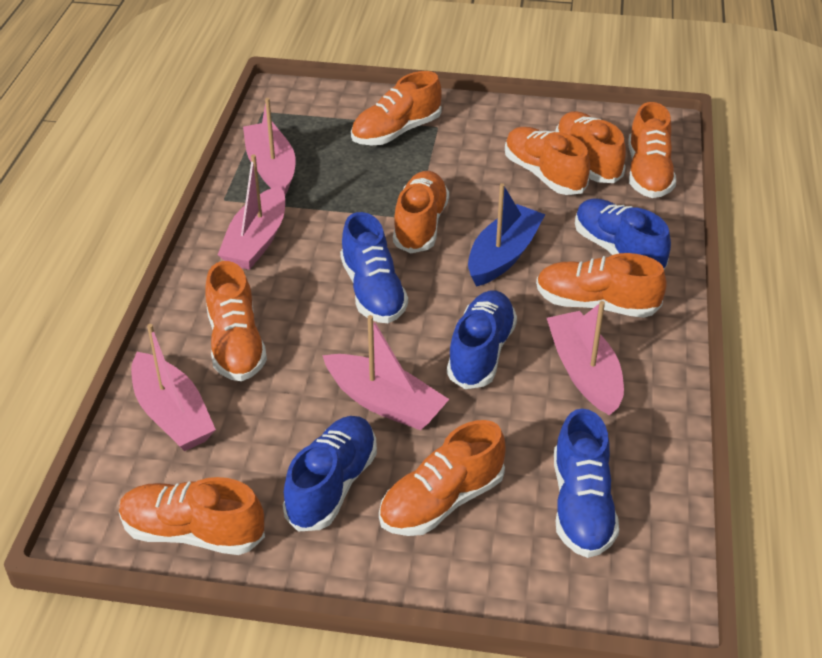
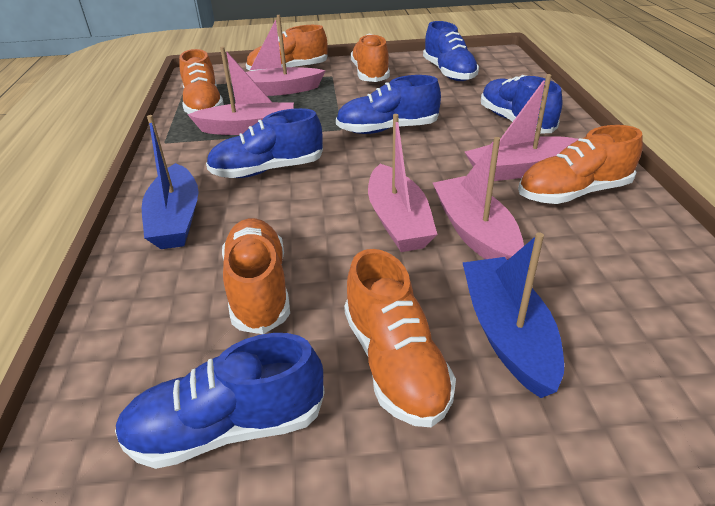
blue boat: [468,183,546,287] = 1 -> [142,115,199,249] [463,233,564,398] = 2
orange shoe: [119,477,265,555] [205,261,267,381] [351,71,442,145] [379,420,506,536] [393,171,449,253] [505,127,590,195] [536,253,667,318] [555,111,626,183] [629,102,676,198] = 9 -> [179,49,224,114] [222,218,290,334] [246,25,327,71] [344,249,456,427] [351,33,390,82] [518,125,643,204] = 6

